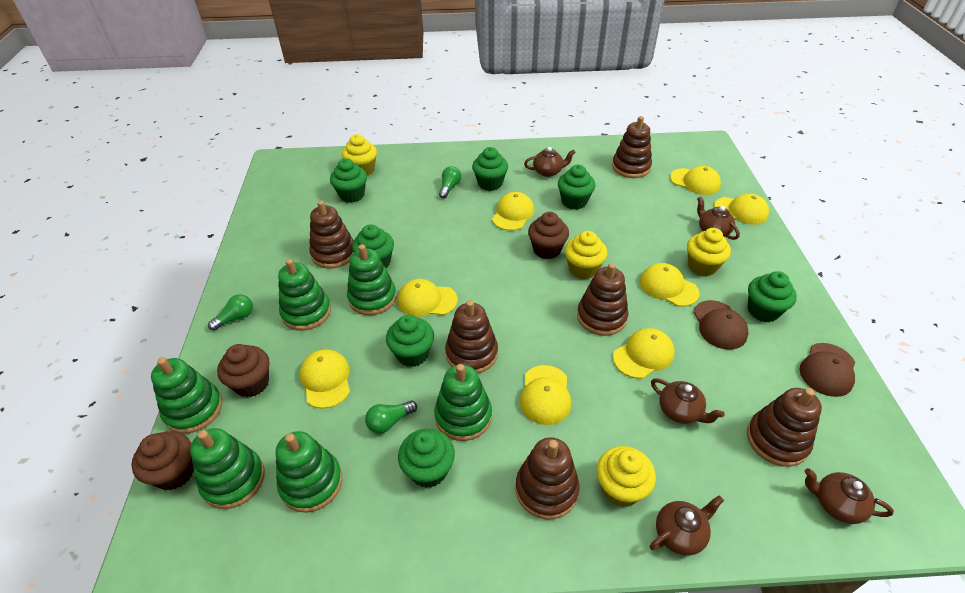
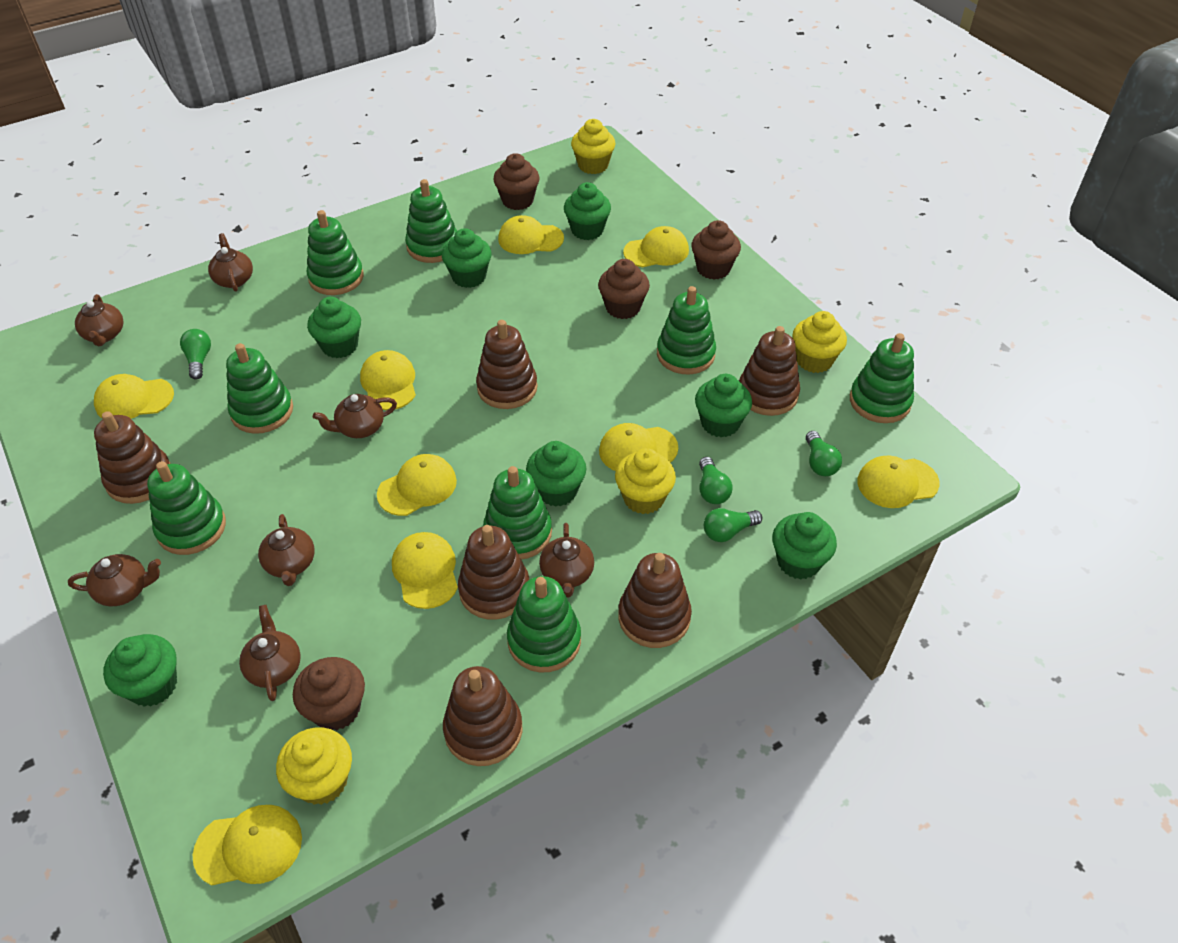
brown cap: [693,300,748,350] [800,343,855,397] = 2 -> none = 0
brown cupcake: [132,431,194,490] [217,344,269,398] [528,212,569,259] = 3 -> [293,657,365,730] [493,153,540,210] [598,259,650,319] [691,220,741,280] = 4
brown teapot: [524,147,575,177] [650,495,724,556] [651,378,725,424] [697,197,740,240] [805,468,894,524] = 5 -> [68,554,161,606] [75,294,123,346] [208,233,253,292] [239,605,301,701] [258,514,315,586] [313,394,397,438] [539,523,594,598] = 7
green light bulb: [208,294,253,331] [365,400,417,434] [439,166,461,199] = 3 -> [180,329,211,380] [699,457,733,504] [704,508,762,542] [806,431,842,476] = 4
green stacking toy: [151,357,222,434] [190,428,265,509] [276,431,342,513] [278,259,331,331] [347,244,396,315] [434,364,492,441] = 6 -> [147,461,226,555] [226,343,293,434] [307,210,364,295] [405,179,457,263] [483,466,552,559] [507,576,581,672] [657,286,716,374] [850,333,914,423] = 8
yellow cap: [300,349,350,409] [398,279,458,317] [492,192,534,231] [520,365,571,425] [613,328,675,379] [640,263,699,307] [670,166,721,195] [714,194,769,225] = 8 -> [94,374,174,419] [193,805,302,885] [360,350,416,410] [377,454,457,516] [392,532,458,609] [498,215,564,254] [599,423,678,471] [623,226,689,267] [857,455,940,508] = 9

